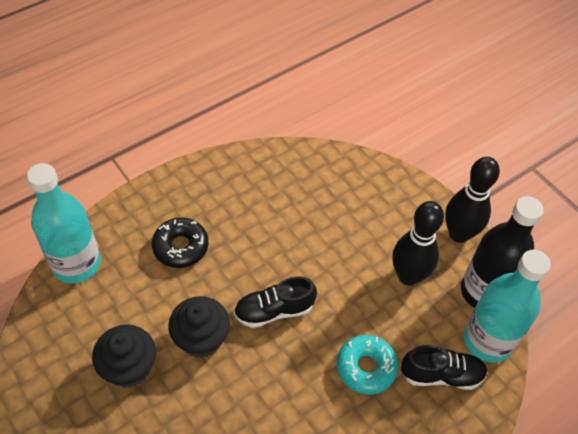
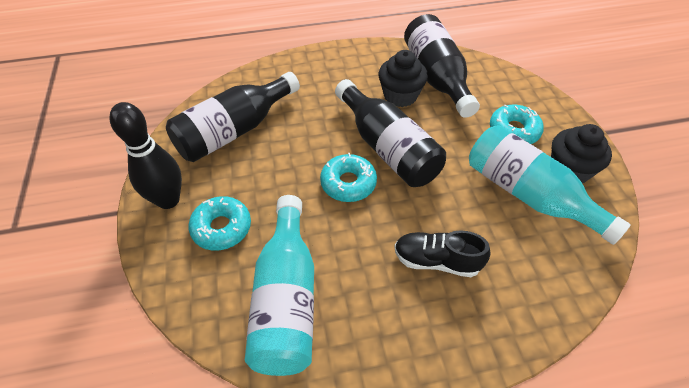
black bottle: [461,196,544,308] = 1 -> [166,72,300,162] [335,79,446,187] [404,14,480,118] = 3
black bowling pin: [392,201,444,285] [445,157,500,243] = 2 -> [109,102,182,209] = 1
black donut: [152,217,209,268] = 1 -> none = 0
black shoe: [234,276,317,328] [401,345,488,390] = 2 -> [394,230,491,277] = 1
turquoise donut: [337,335,399,394] = 1 -> [188,196,251,251] [320,153,377,202] [490,105,544,144] = 3

